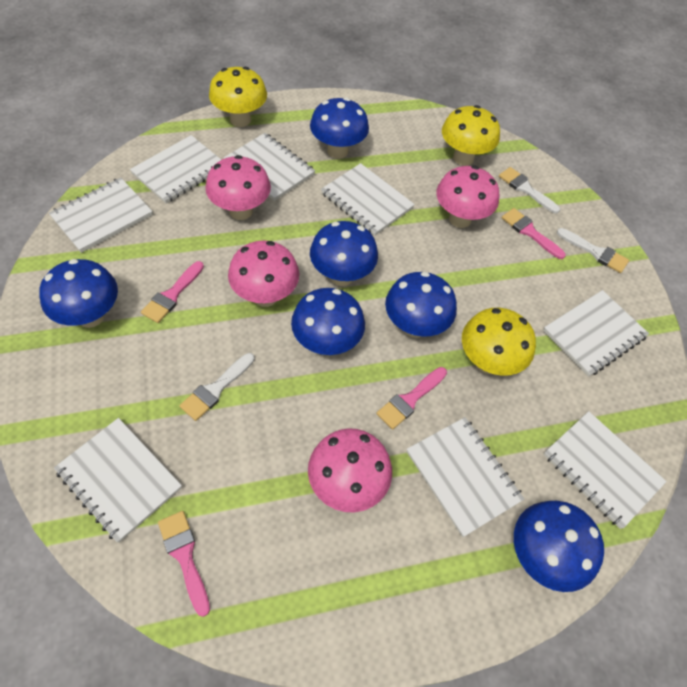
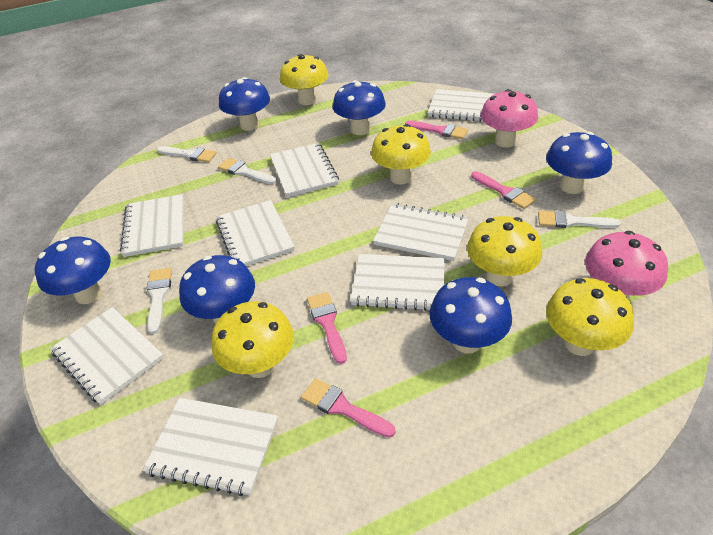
pink mushroom: [206,155,271,220] [228,240,299,307] [308,428,392,512] [436,166,499,228] = 4 -> [481,89,538,147] [585,231,668,300] = 2
white brush: [179,353,255,421] [499,167,560,213] [557,228,629,273] = 3 -> [146,268,172,334] [157,146,217,162] [218,158,276,184] [538,210,621,228] = 4
yellow mushroom: [209,67,267,127] [442,105,500,166] [462,308,536,376] = 3 -> [212,301,294,378] [280,54,329,105] [371,124,431,185] [467,216,542,286] [546,278,634,356] = 5

